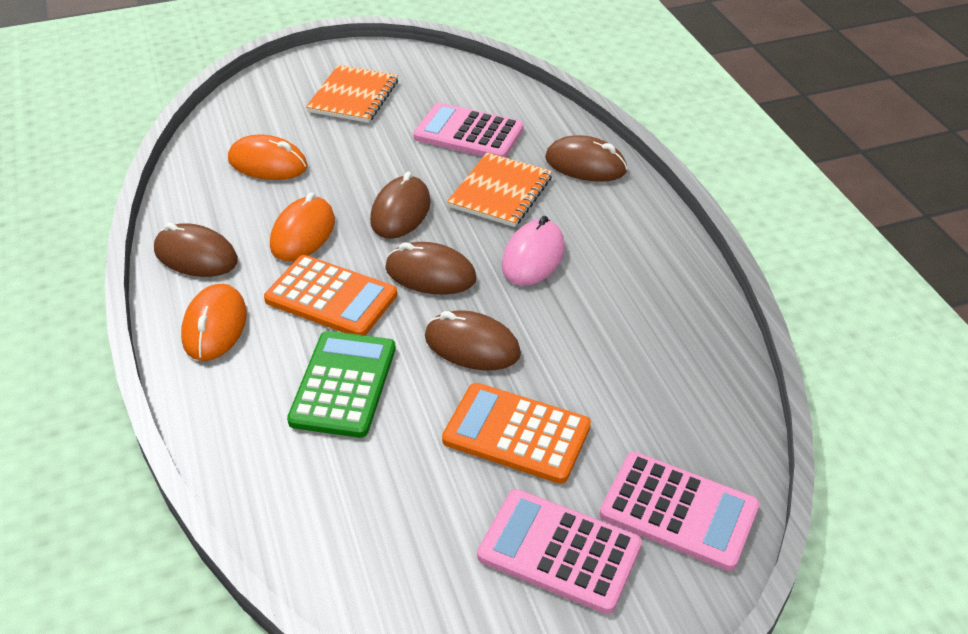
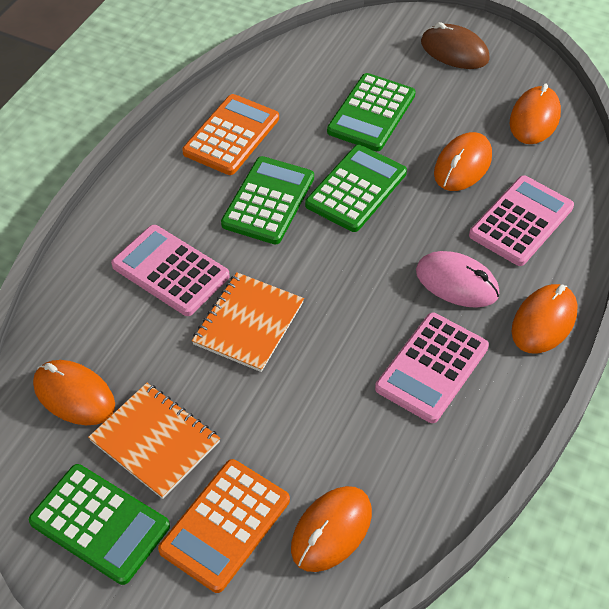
brown mouse: [154,223,238,277] [370,171,431,239] [385,242,477,295] [425,310,521,370] [545,135,627,182] = 5 -> [421,22,490,69] = 1
green calculator: [287,331,396,438] = 1 -> [29,464,170,585] [221,156,314,244] [305,145,407,232] [327,73,416,151] = 4
orange mouse: [181,284,247,361] [228,134,308,180] [270,192,335,261] = 3 -> [33,360,115,425] [291,486,372,572] [434,132,492,191] [510,83,561,144] [512,284,578,354] = 5

